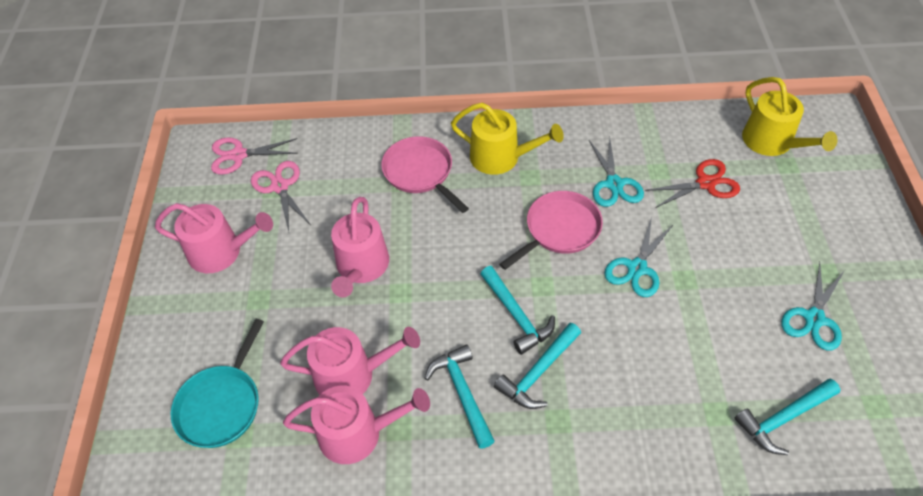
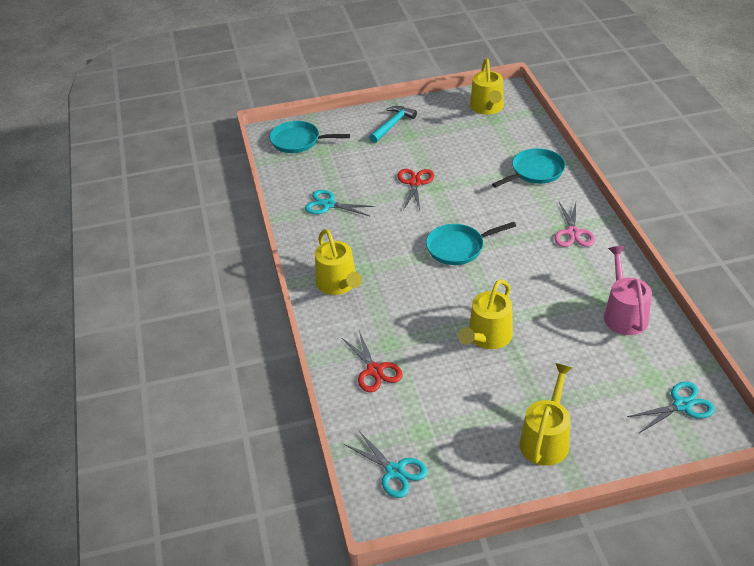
pink pan: [381,136,469,213] [499,191,603,270] = 2 -> none = 0
pink scissors: [211,137,298,175] [251,161,311,231] = 2 -> [554,202,595,247] = 1
pink watering can: [155,203,273,273] [280,327,420,395] [283,386,430,464] [331,197,389,297] = 4 -> [604,246,652,335] = 1
red scissors: [645,159,740,208] = 1 -> [342,331,403,392] [397,169,434,210] = 2
turquoise hammer: [424,344,495,449] [480,266,555,355] [494,323,581,409] [735,378,841,455] = 4 -> [369,106,417,143] = 1
turquoise pan: [170,319,264,448] = 1 -> [269,121,350,153] [426,222,516,265] [492,148,565,188] = 3
yellow watering can: [451,103,564,175] [742,77,837,156] = 2 -> [315,229,362,295] [458,279,513,349] [470,59,504,115] [520,363,573,466] = 4

